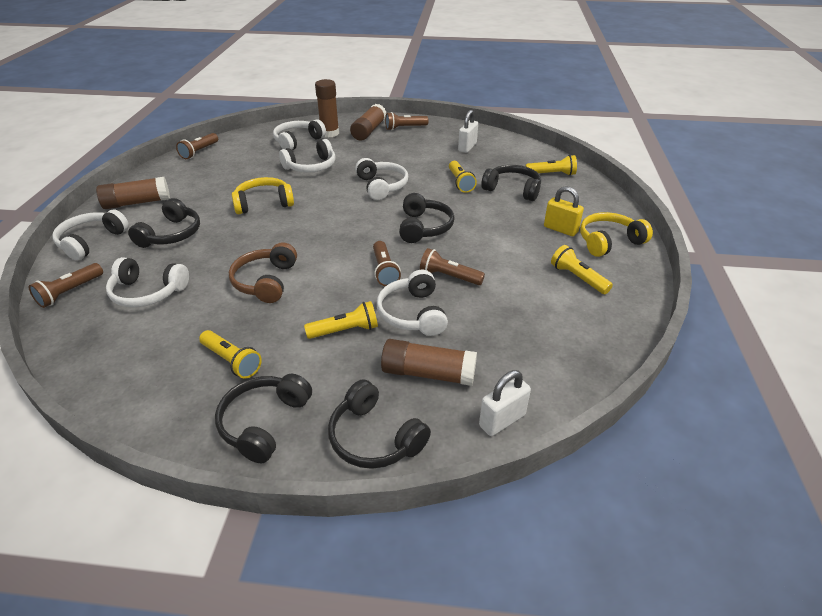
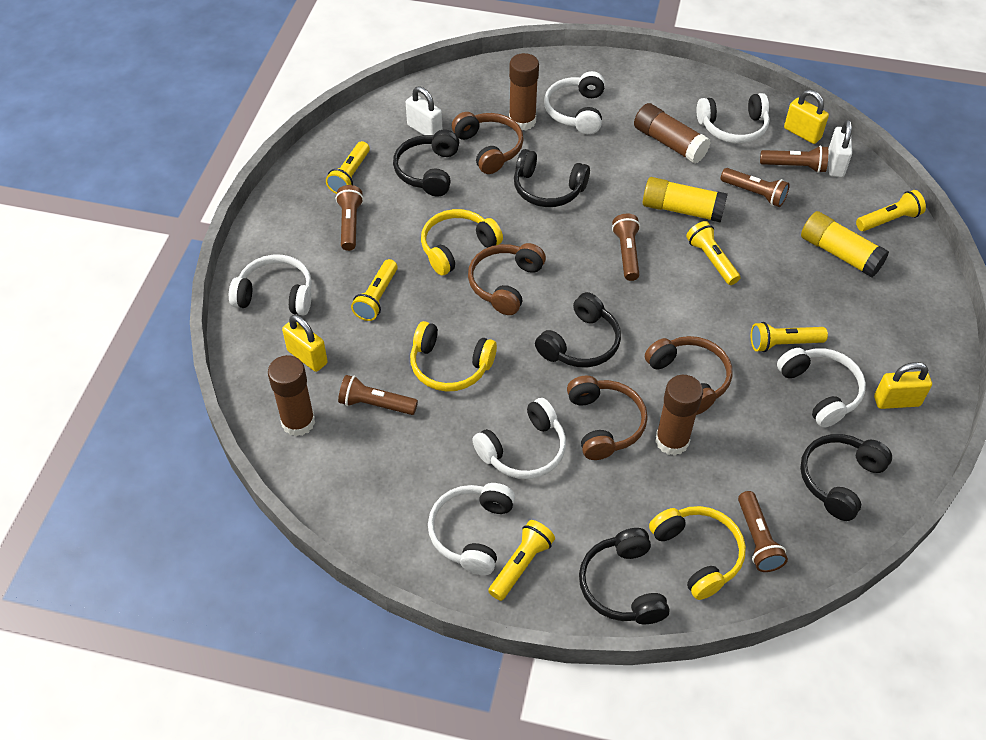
brown flashlight: [29,263,103,308] [176,133,218,159] [373,241,401,286] [385,112,428,130] [420,248,485,285] = 5 -> [336,185,364,251] [338,375,418,415] [612,214,640,281] [721,168,790,207] [738,491,788,572] [760,146,828,173] = 6
brown headphones: [229,242,297,303] = 1 -> [452,112,524,174] [468,243,546,315] [567,376,648,460] [645,336,732,415] = 4
yellow flashlight: [199,330,262,379] [304,301,378,339] [449,161,477,193] [525,155,577,176] [551,245,613,294] = 5 -> [326,141,370,194] [351,259,398,321] [488,520,555,601] [686,221,741,285] [751,322,828,352] [856,190,926,231] = 6
yellow glue stick: none = 0 -> [643,177,728,223] [801,211,889,277] = 2
yellow headphones: [232,177,294,214] [580,212,653,257] = 2 -> [410,321,497,392] [421,209,503,275] [649,506,746,600] = 3
yellow padlock: [544,186,584,236] = 1 -> [282,315,328,372] [784,90,829,144] [874,362,932,409] = 3

